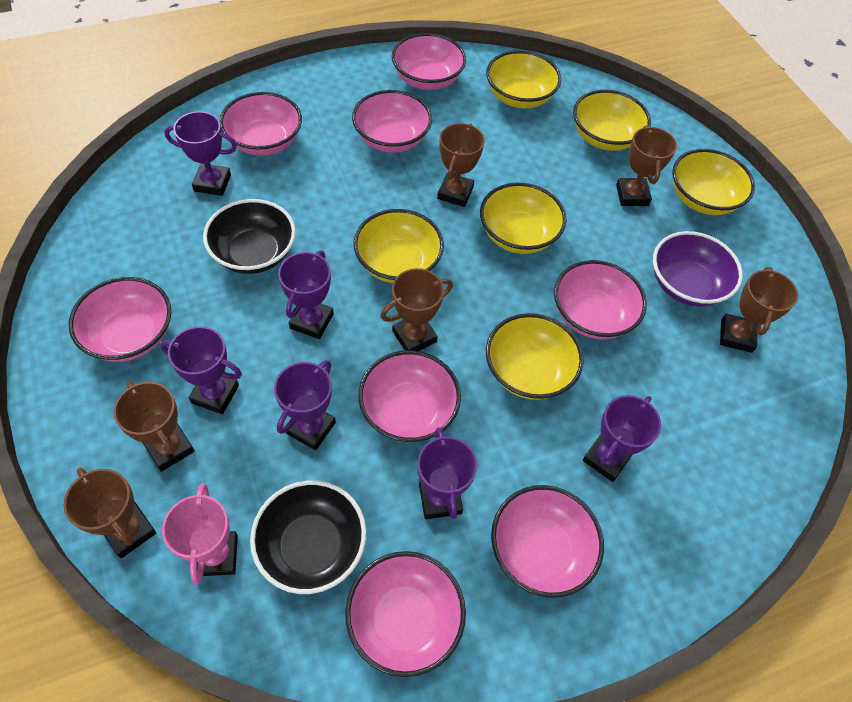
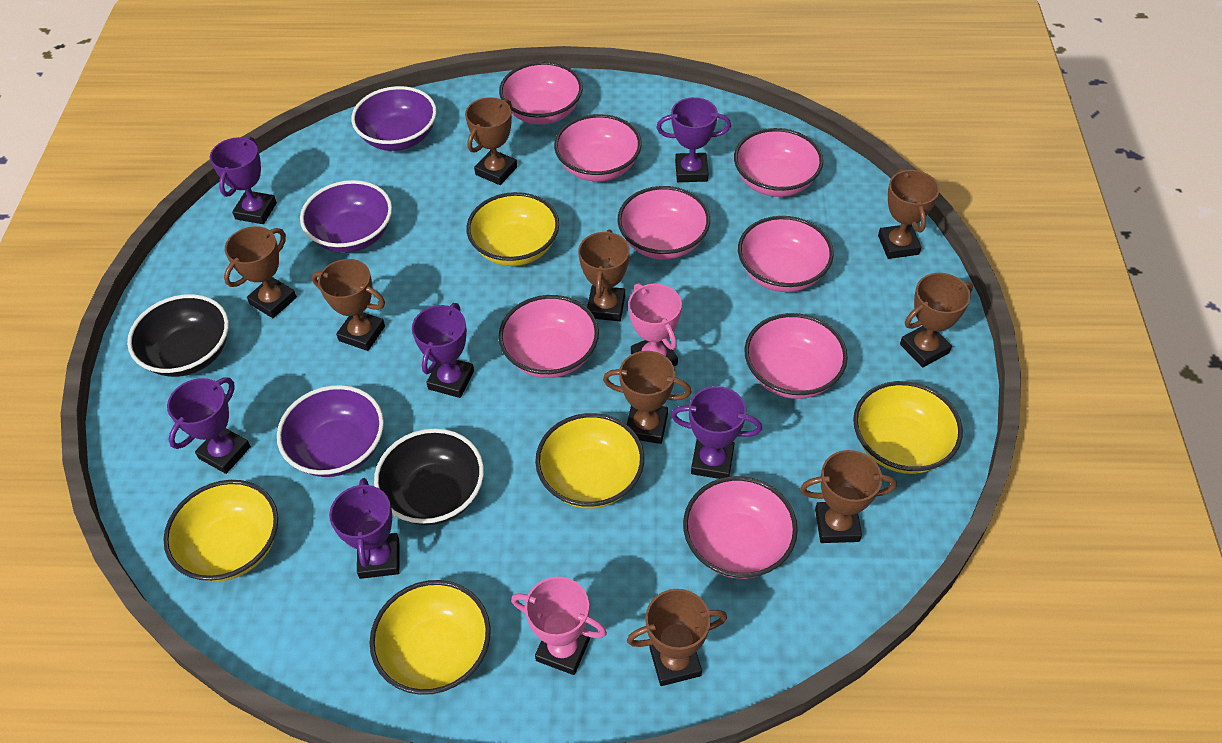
brown trophy: [63,468,156,558] [113,381,195,472] [380,268,453,351] [437,123,485,207] [616,125,677,206] [720,267,799,353] = 6 -> [224,226,297,318] [312,259,385,351] [465,97,517,185] [578,229,630,321] [603,351,691,444] [627,589,727,686] [800,450,897,543] [878,168,939,259] [900,273,973,367] = 9
pink trophy: [162,483,238,585] = 1 -> [511,577,607,675] [628,283,682,366] = 2
purple bowl: [653,231,743,307] = 1 -> [277,385,384,477] [300,180,392,253] [351,86,437,151] = 3
yellow bowl: [353,209,444,283] [480,183,567,254] [486,50,561,108] [486,313,584,400] [573,90,651,151] [672,149,755,215] = 6 -> [163,480,278,582] [370,580,491,695] [466,192,559,266] [535,413,644,508] [853,381,963,474] = 5

